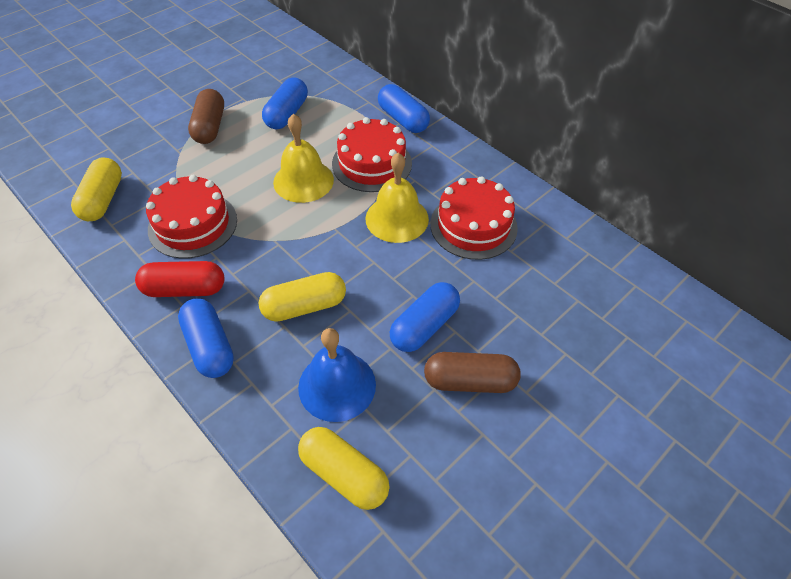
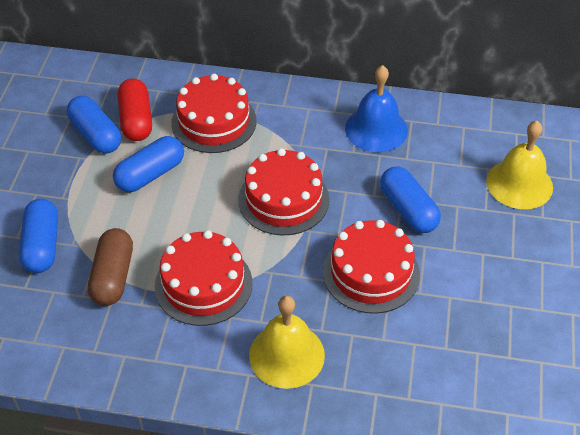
brown capsule: [188,89,224,144] [424,352,521,393] = 2 -> [88,228,133,306] = 1
red cake: [146,175,237,259] [332,117,412,192] [430,176,518,260] = 3 -> [155,230,252,326] [171,74,257,153] [238,148,329,235] [323,220,420,314] = 4
yellow capsule: [71,157,122,221] [259,272,346,322] [298,427,390,510] = 3 -> none = 0

